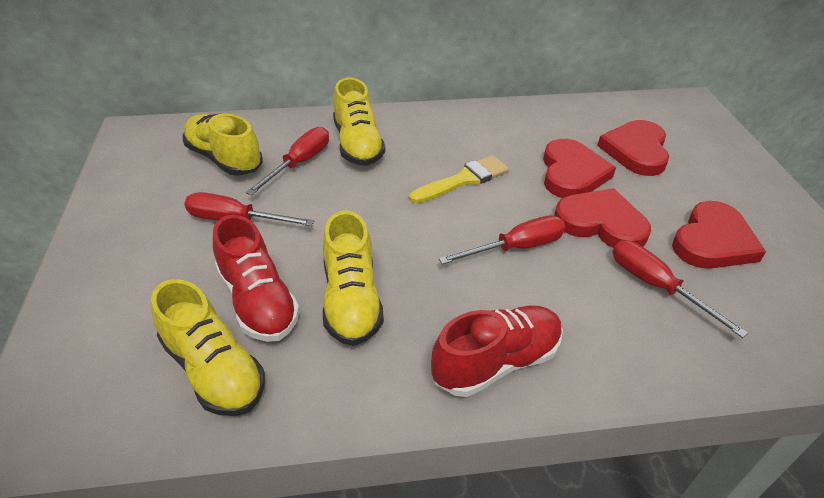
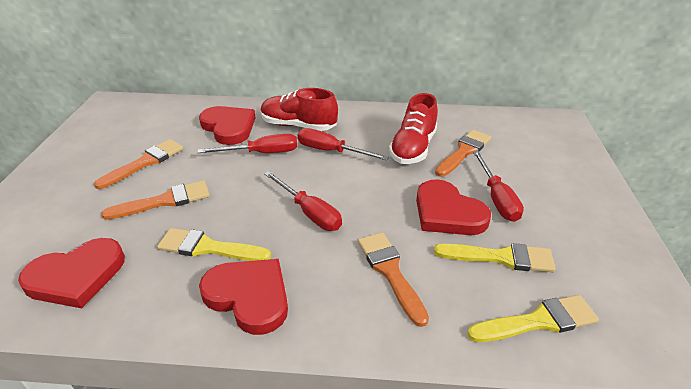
orange brush: none = 0 -> [94,139,184,189] [101,180,210,220] [358,232,429,327] [435,130,491,177] = 4
yellow brush: [409,155,509,203] = 1 -> [157,228,271,261] [434,243,556,272] [467,295,599,342] = 3
yellow shoe: [151,279,265,416] [183,114,263,176] [323,210,384,346] [333,78,385,166] = 4 -> none = 0

